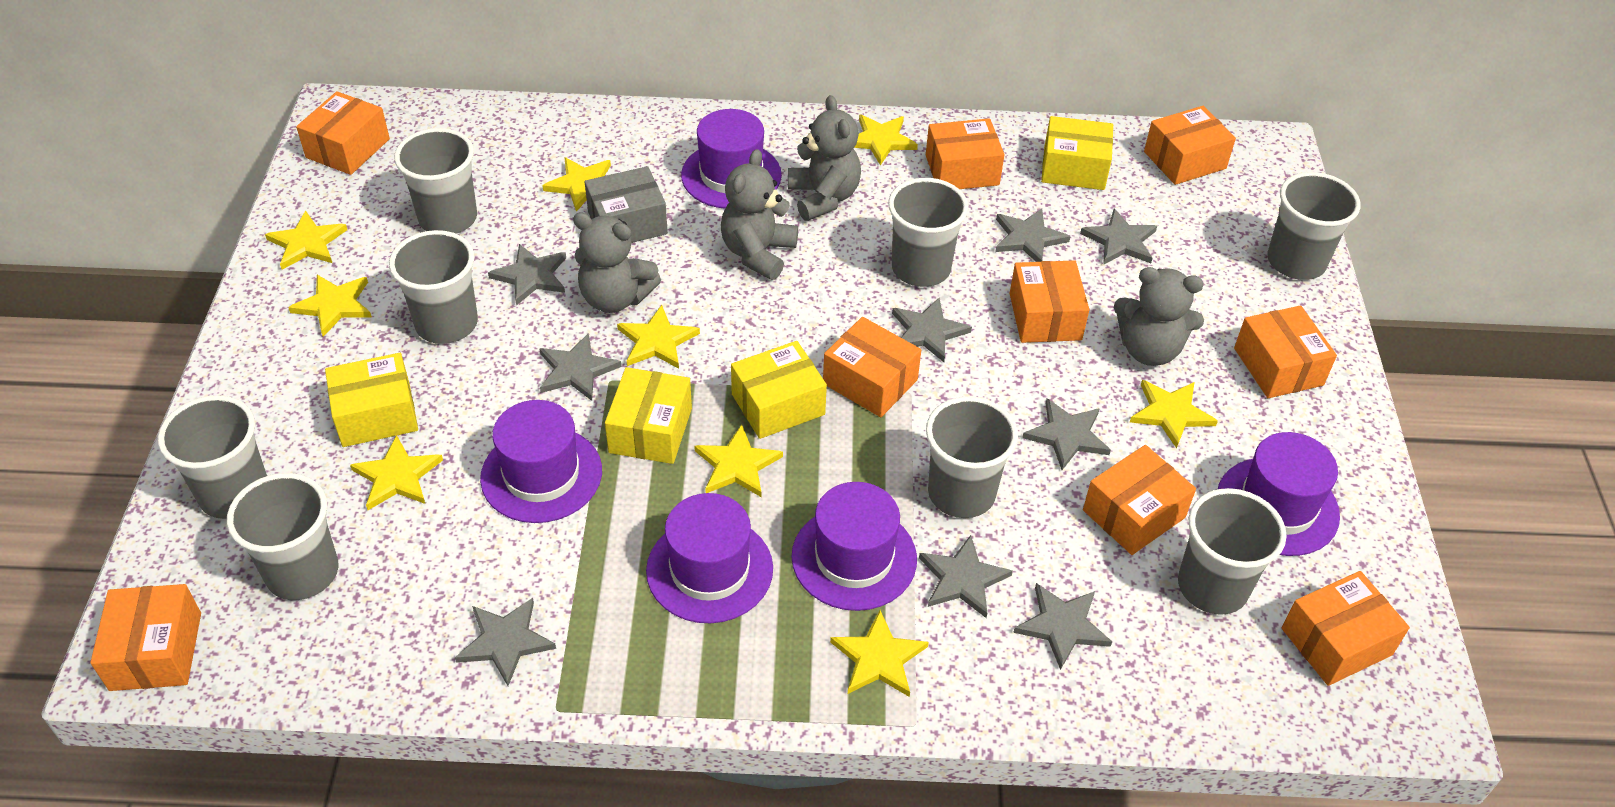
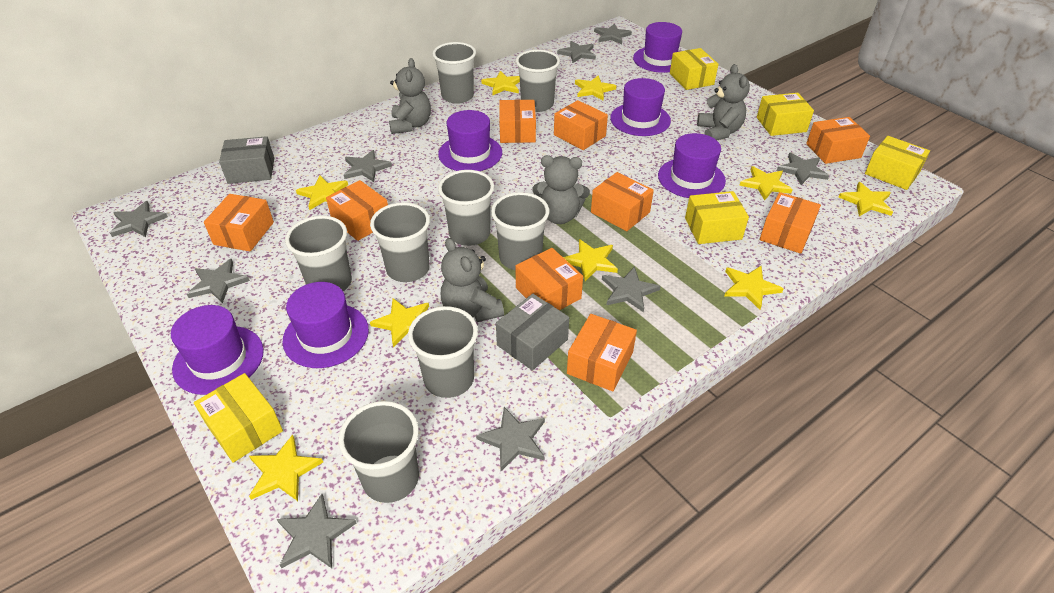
grey box: [585,166,668,243] = 1 -> [219,136,274,184] [496,294,569,371] = 2
purple hat: [480,400,602,523] [646,493,773,623] [681,109,782,208] [791,482,917,611] [1218,432,1340,556] = 5 -> [171,305,264,395] [282,282,369,368] [438,110,502,171] [610,78,671,136] [633,22,682,73] [658,133,726,198] = 6
yellow box: [325,353,418,447] [605,367,692,464] [731,341,827,439] [1041,116,1113,190] = 4 -> [194,373,283,463] [670,48,719,90] [685,191,749,244] [757,93,814,136] [865,136,930,190] = 5

